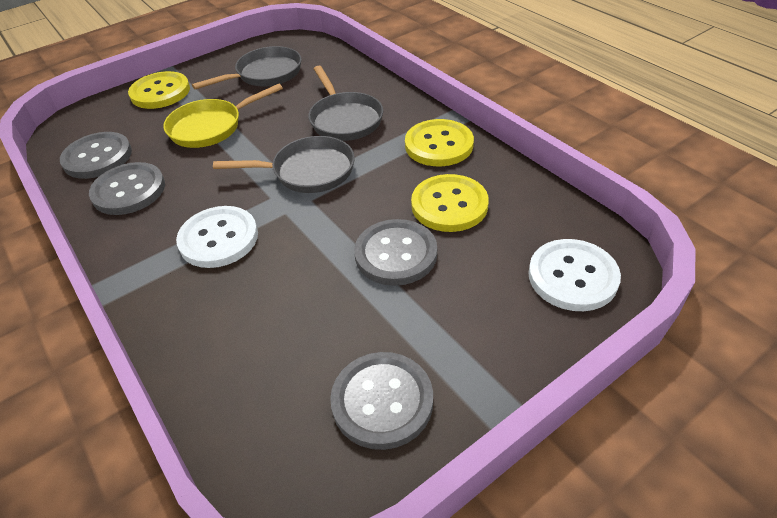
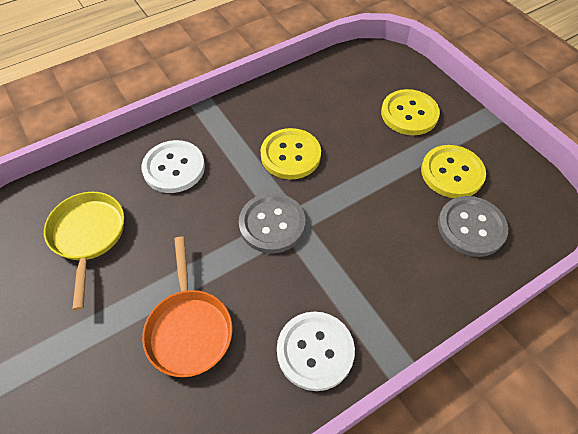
grey button: [60,132,132,179] [89,162,165,215] [330,352,433,450] [354,219,437,286] = 4 -> [239,193,305,253] [438,196,508,257] = 2
grey pan: [192,46,302,89] [213,136,355,193] [308,66,383,141] = 3 -> none = 0
orange pan: none = 0 -> [142,236,233,377] = 1

